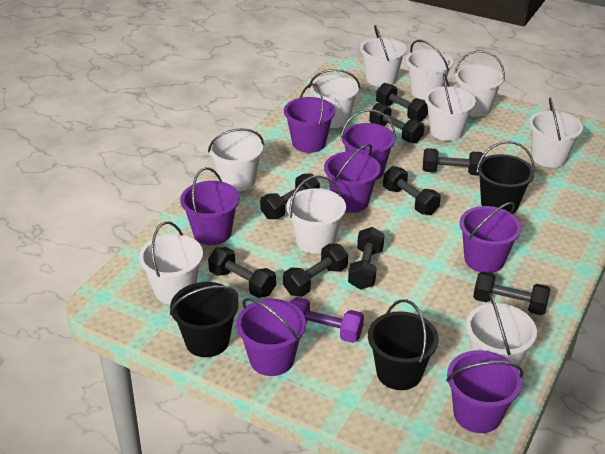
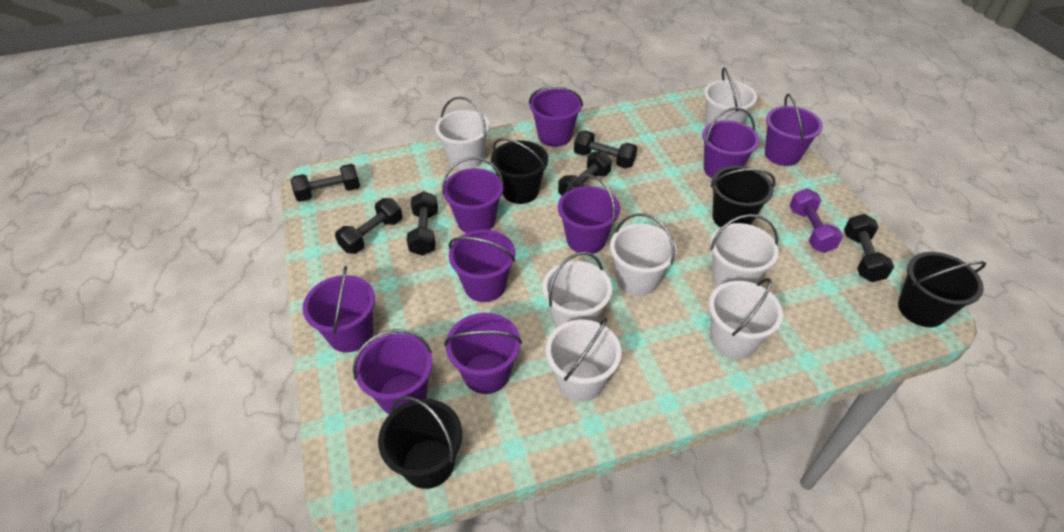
black bucket: [170,282,239,357] [368,300,439,390] [476,141,535,214] = 3 -> [378,396,462,489] [491,138,548,204] [710,166,775,227] [898,252,986,327] = 4
black dumbbell: [208,247,276,298] [260,173,320,219] [283,244,348,297] [348,227,385,290] [369,103,424,143] [376,83,428,122] [383,166,441,215] [423,148,485,176] [473,272,550,315] = 9 -> [291,164,360,202] [335,198,403,254] [407,191,438,256] [558,151,612,196] [574,130,637,168] [844,214,894,282] = 6
purple bucket: [180,167,240,245] [236,298,306,376] [284,83,335,153] [324,144,381,213] [341,109,396,180] [446,350,523,433] [459,202,521,273] = 7 -> [302,266,375,352] [353,329,432,414] [442,157,504,233] [444,313,522,394] [449,229,515,302] [529,85,583,147] [558,174,620,254] [702,107,760,178] [765,94,823,166] = 9
white bucket: [139,221,203,304] [208,128,264,191] [286,175,346,254] [309,69,360,128] [360,25,406,87] [406,40,453,100] [425,73,476,141] [454,50,505,117] [466,293,537,366] [529,97,583,168] = 10 -> [435,97,490,170] [542,252,612,328] [546,318,622,402] [610,213,677,296] [704,67,757,127] [709,278,783,359] [710,214,779,287] = 7

